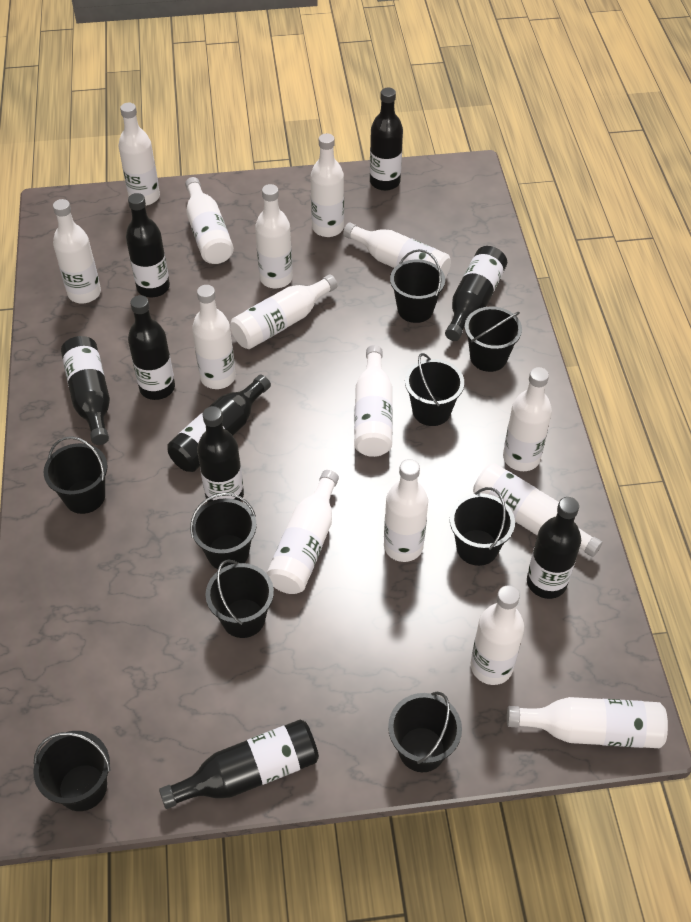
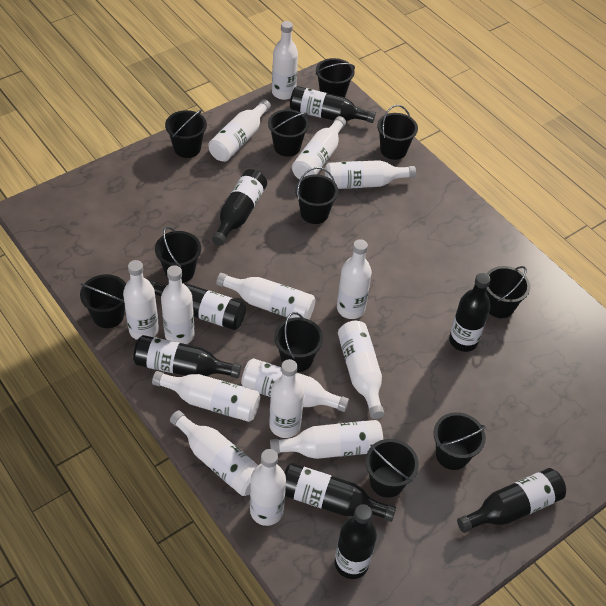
black bottle: [61,336,110,445] [126,193,170,297] [128,295,175,400] [159,719,319,809] [167,375,271,472] [197,406,244,502] [370,88,403,191] [445,246,507,341] [527,497,581,599] = 9 -> [133,335,241,378] [149,280,246,330] [212,169,267,246] [284,463,396,522] [290,86,376,123] [335,504,377,579] [449,273,491,352] [457,468,566,533] = 8
black bucket: [33,731,110,811] [44,436,108,514] [190,493,257,569] [205,559,274,638] [388,692,462,772] [390,249,445,323] [405,353,464,426] [450,487,515,566] [465,306,522,372] = 9 -> [80,274,126,328] [155,227,201,283] [165,110,207,158] [268,109,309,157] [274,312,323,372] [295,167,338,224] [316,58,355,97] [365,439,419,498] [377,105,418,160] [433,412,486,470] [486,266,530,318] = 11

